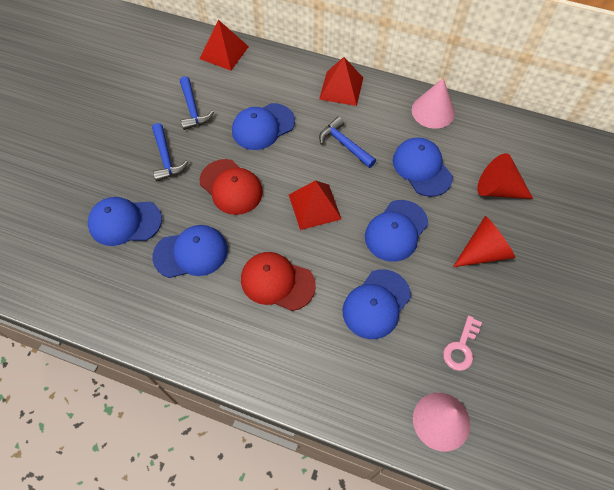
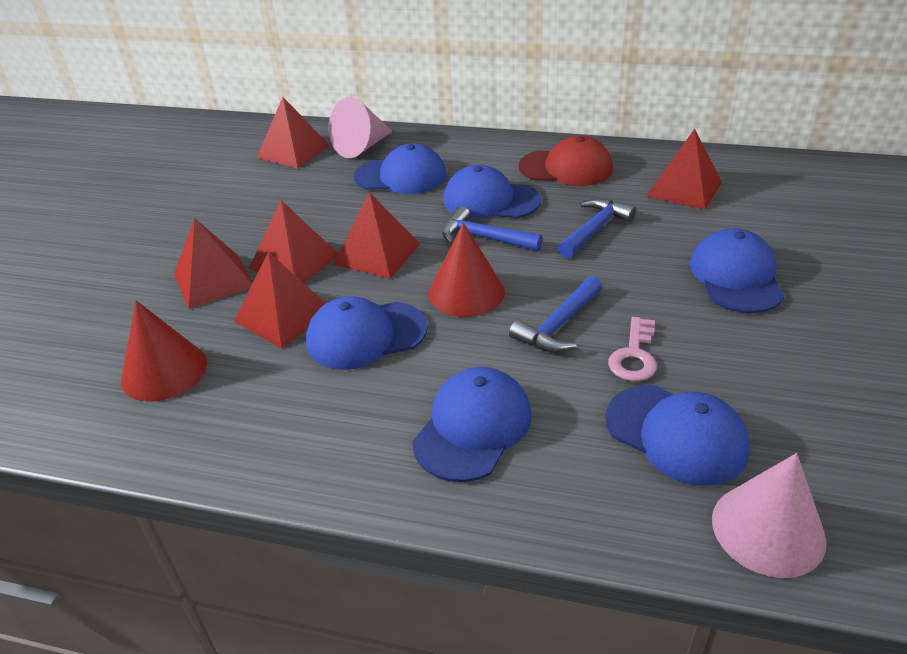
red cap: [200,159,263,215] [241,252,316,311] = 2 -> [519,136,613,186] = 1
red pyramid: [199,20,249,71] [289,180,341,230] [319,57,363,106] = 3 -> [174,218,253,309] [234,252,326,349] [249,200,338,283] [257,97,330,168] [334,192,420,279] [646,129,722,210] = 6

